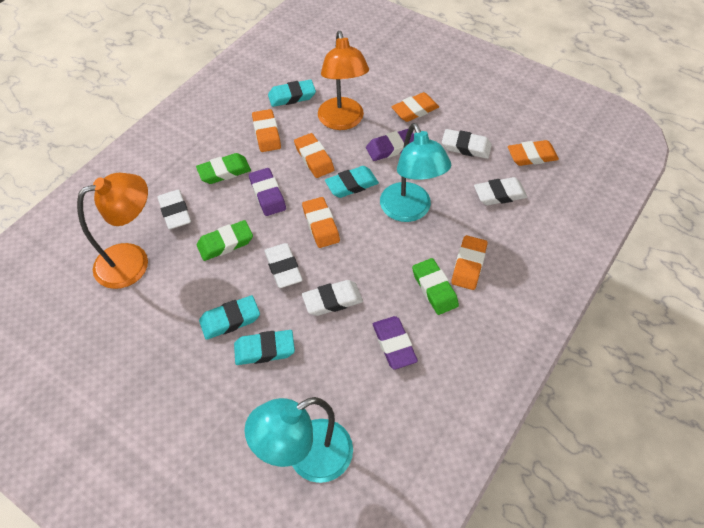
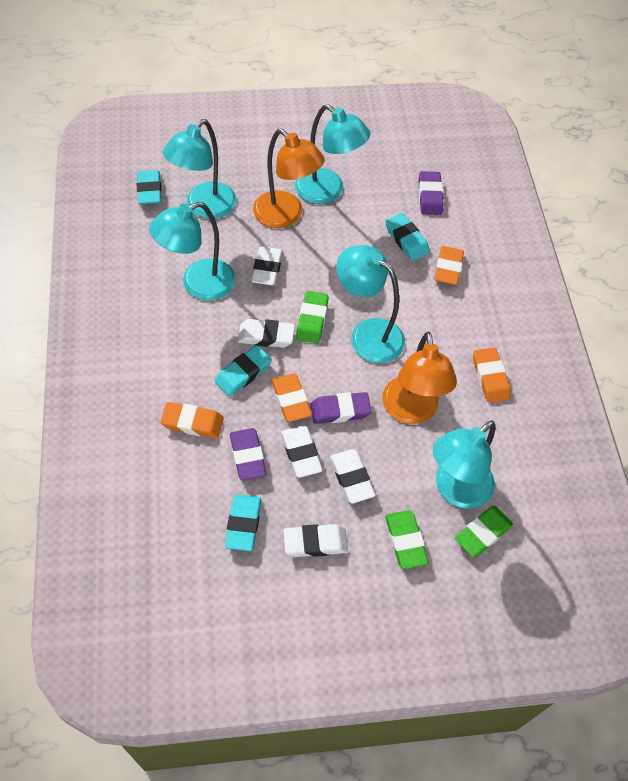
orange eraser: [252,109,281,152] [294,133,334,178] [302,197,340,248] [391,92,439,122] [451,235,487,290] [508,140,559,166] = 6 -> [160,402,224,438] [271,374,312,422] [434,246,464,285] [473,347,510,403] = 4
turquoise lamp: [244,397,353,483] [380,123,451,222] = 2 -> [149,202,236,301] [163,119,236,219] [295,104,370,204] [336,245,405,363] [433,420,496,509] = 5

